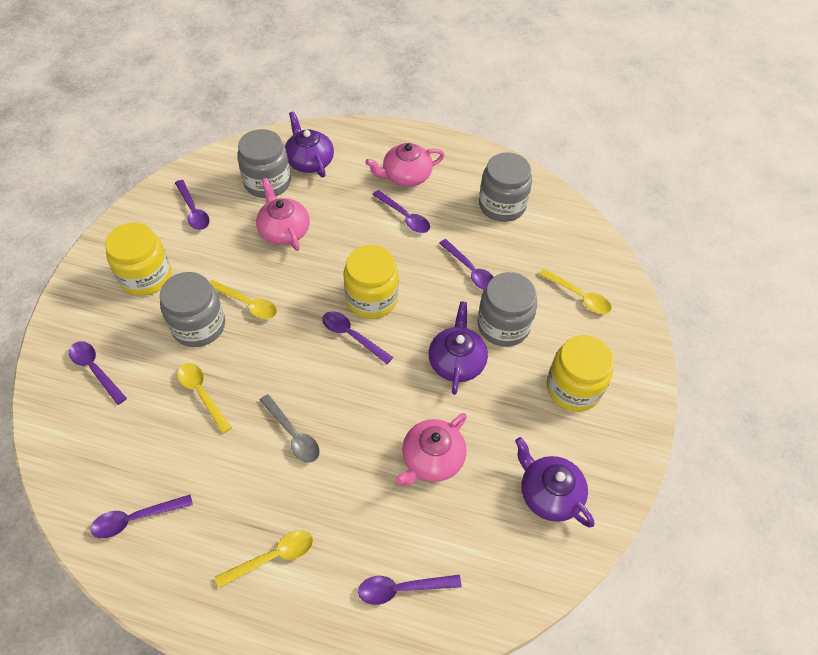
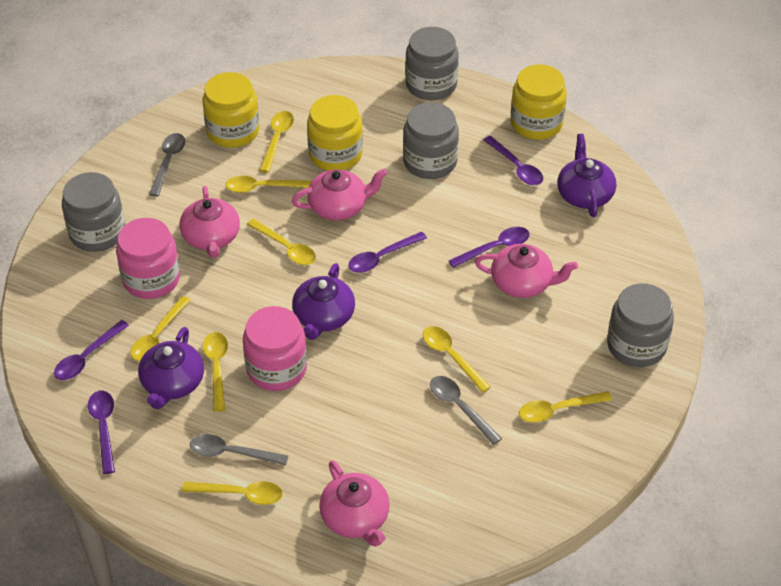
grey spoon: [260,394,320,463] = 1 -> [149,133,185,196] [190,434,288,465] [430,376,502,445] = 3
pink jar: none = 0 -> [116,218,180,299] [243,306,307,391] = 2
pink teapot: [256,178,310,251] [365,143,445,187] [395,413,467,486] = 3 -> [180,186,240,258] [292,168,387,220] [319,460,390,547] [475,244,578,298] = 4
purple spoon: [69,341,127,405] [91,494,193,538] [175,180,209,230] [322,311,393,364] [358,575,461,605] [372,190,430,233] [439,239,494,290] = 7 -> [54,320,129,380] [88,391,115,474] [348,232,427,273] [449,227,530,268] [484,136,543,185] = 5
yellow spoon: [177,363,232,434] [209,280,277,319] [215,530,313,588] [539,268,612,314] = 4 -> [131,296,191,361] [182,481,283,505] [203,332,228,412] [225,176,312,193] [246,219,316,265] [260,111,294,172] [423,326,491,393] [519,391,612,423] = 8

